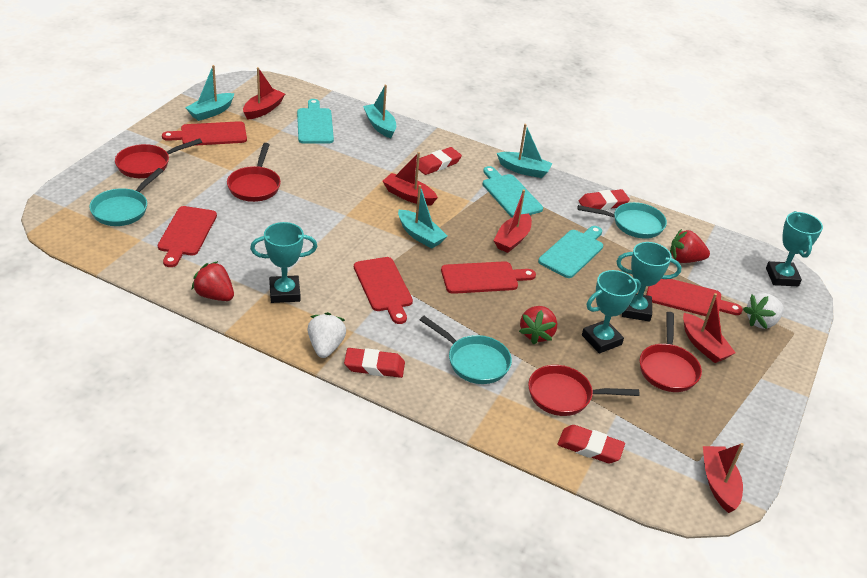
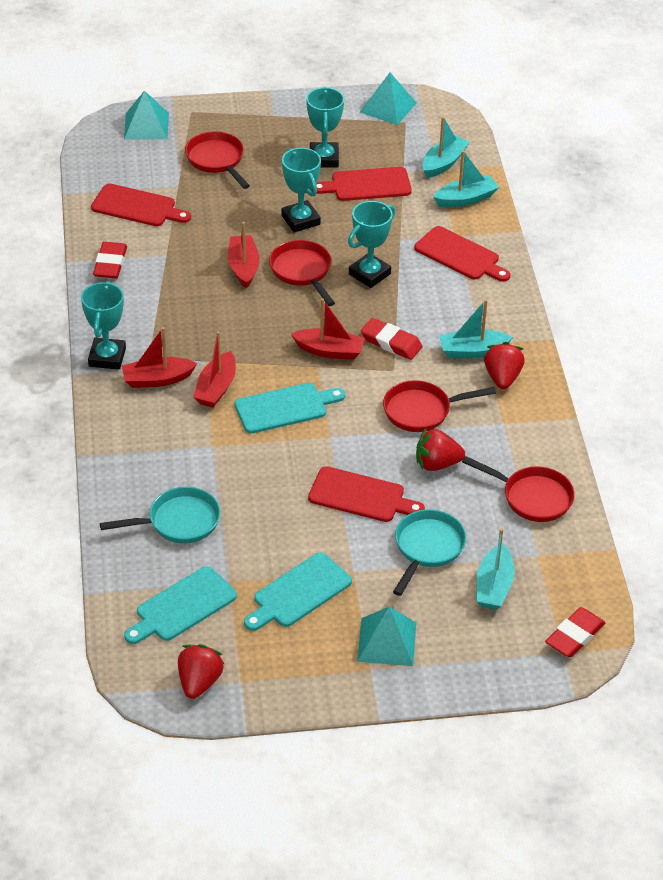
red boat: [243,67,285,120] [383,152,438,206] [494,189,532,253] [683,293,736,363] [703,443,744,513] = 5 -> [122,327,197,388] [193,331,236,408] [228,222,260,288] [291,298,365,360] = 4
red cutting board: [158,206,217,267] [162,121,247,146] [354,257,413,324] [441,261,536,294] [646,279,743,316] = 5 -> [91,183,191,226] [308,466,425,522] [312,167,412,201] [414,226,510,282] = 4
red eraser: [344,348,405,378] [416,147,462,175] [557,425,625,464] [579,189,630,210] = 4 -> [93,242,127,278] [361,318,423,360] [545,607,605,657] = 3
turquoise pan: [89,168,163,226] [420,316,512,384] [577,202,667,239] = 3 -> [100,487,220,543] [393,510,466,596] = 2
turquoise pyramid: none = 0 -> [124,90,169,139] [357,606,416,666] [360,73,417,125] = 3
white strawberry: [307,312,346,358] [743,293,784,329] = 2 -> none = 0

